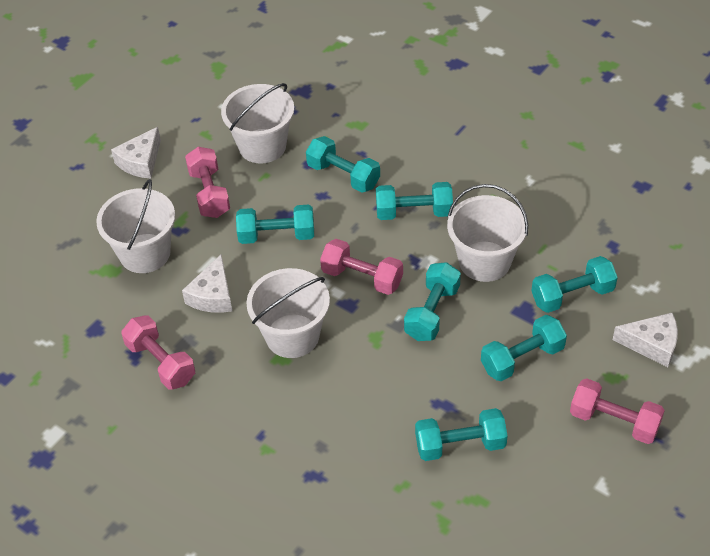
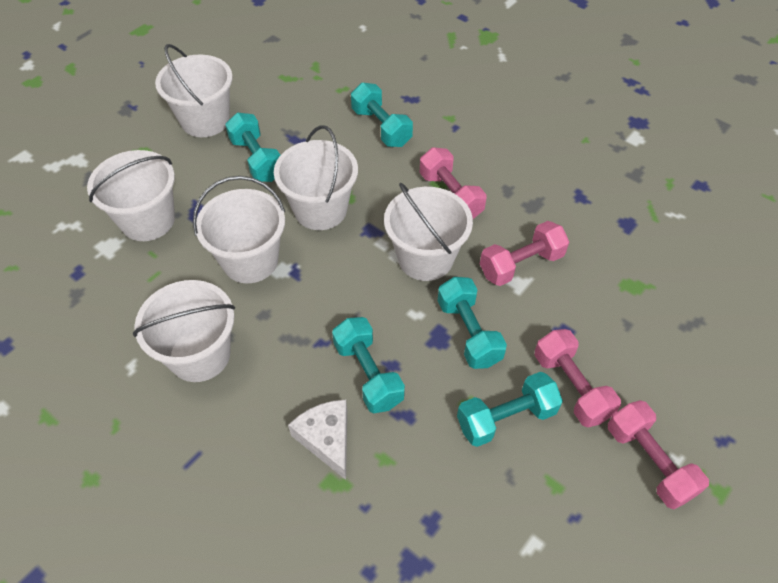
turquoise dumbbell: [236,205,314,244] [306,136,380,193] [376,182,453,220] [404,262,461,341] [415,408,508,461] [481,315,567,381] [531,256,618,313] = 7 -> [225,113,280,182] [332,317,405,413] [351,83,413,147] [437,277,507,369] [457,372,563,447] = 5
white bucket: [96,179,175,273] [221,83,294,163] [246,268,330,358] [447,184,528,282] = 4 -> [87,150,175,241] [133,280,235,382] [155,44,233,137] [193,176,285,283] [274,125,358,230] [384,183,473,281] = 6
white cheese: [111,127,161,179] [182,255,232,313] [613,313,678,367] = 3 -> [288,400,347,480] = 1

